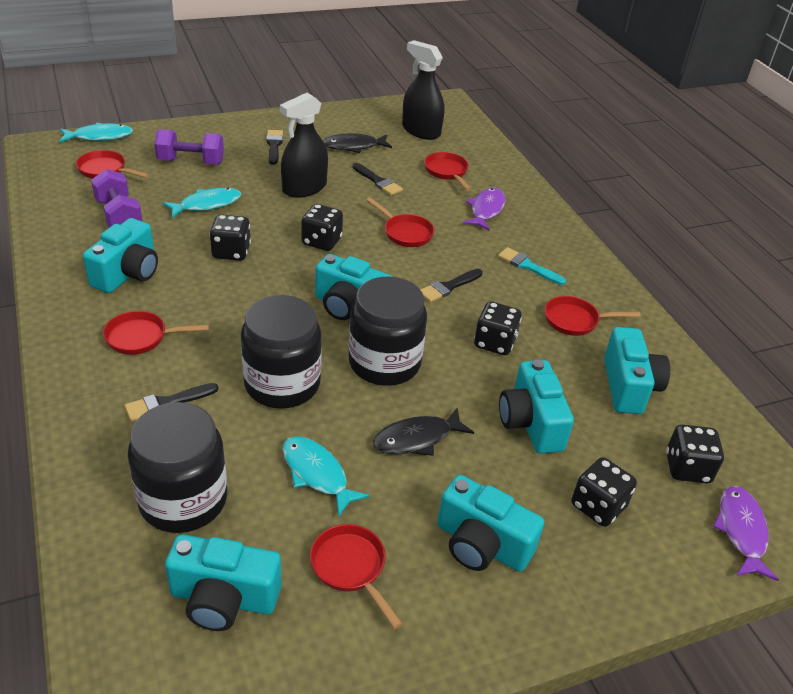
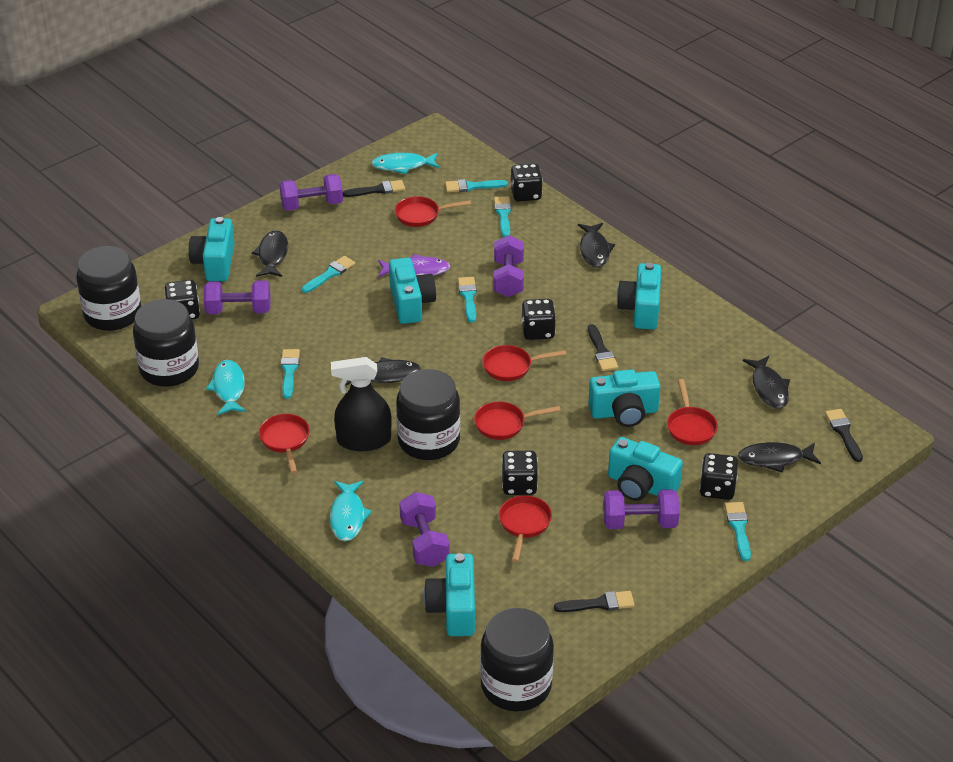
black fish: [323,133,392,153] [373,408,474,456] = 2 -> [252,230,288,277] [346,357,422,386] [578,223,615,267] [738,442,821,472] [743,356,790,409] = 5
black jar: [128,402,227,533] [241,295,322,409] [349,276,427,386] = 3 -> [76,246,141,331] [133,299,199,387] [396,369,460,460] [480,608,554,712] = 4
black spray bottle: [280,93,328,198] [402,40,444,140] = 2 -> [331,357,392,451] = 1
purple dumbbell: [91,169,142,228] [154,129,224,165] = 2 -> [203,280,270,314] [279,174,343,211] [399,492,450,567] [494,235,524,297] [603,489,680,529] = 5
purple fish: [463,188,506,231] [713,486,779,581] = 2 -> [378,254,450,277] = 1
turquoise brush: [498,247,566,285] = 1 -> [281,349,300,399] [302,256,356,293] [445,179,508,192] [458,277,477,322] [494,196,511,237] [725,502,751,561] = 6

